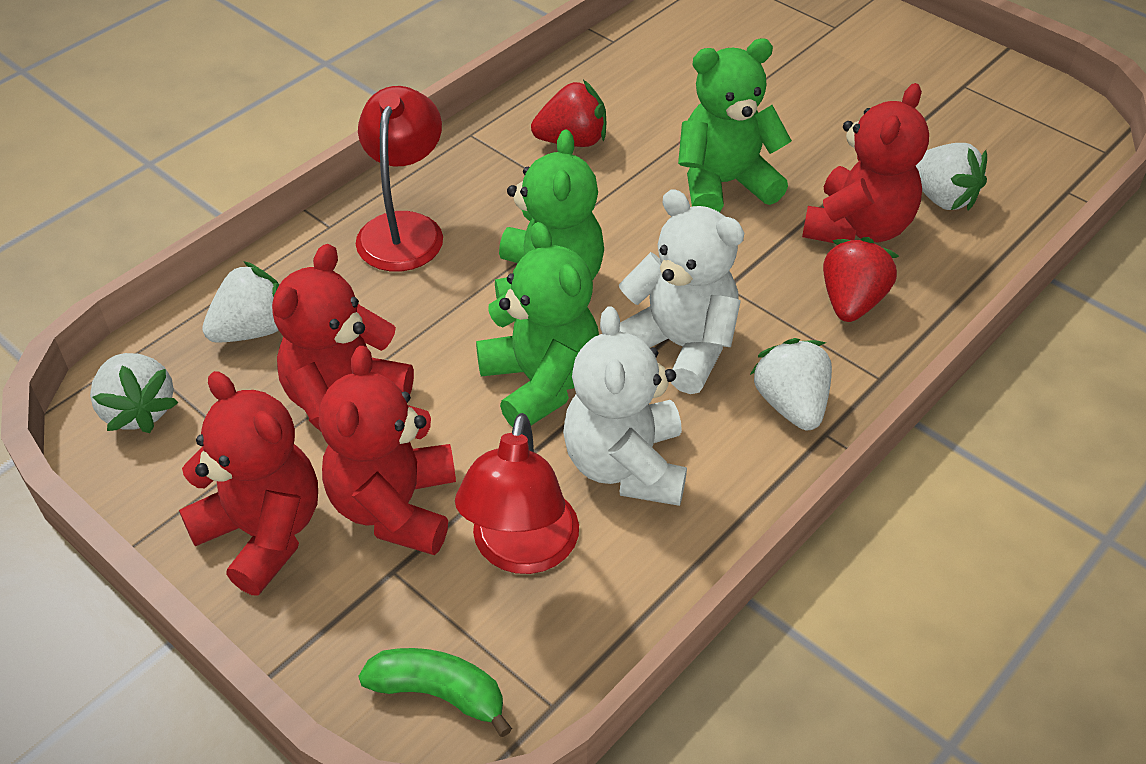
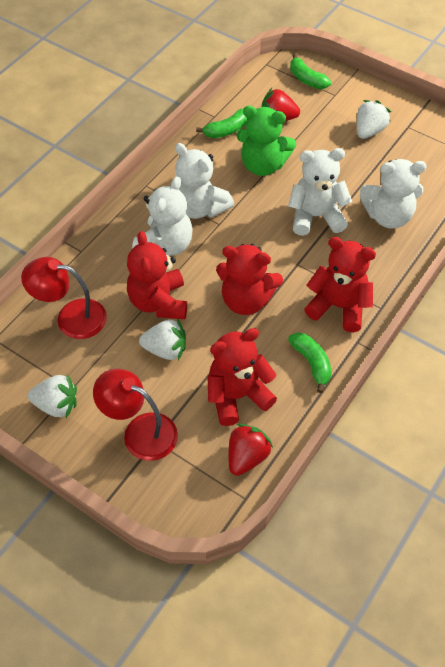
green banana: [358,648,512,737] = 1 -> [196,109,247,138] [288,333,332,393] [290,54,331,89] = 3
green teddy bear: [476,222,599,427] [495,130,604,299] [678,38,792,212] = 3 -> [237,106,296,176] = 1
white strawberry: [90,353,178,433] [202,261,280,343] [750,338,832,430] [916,143,987,211] = 4 -> [28,374,77,418] [139,318,186,360] [357,100,391,139] = 3
white teddy bear: [563,306,687,506] [619,190,744,394] = 2 -> [132,177,193,256] [175,143,234,219] [288,148,352,236] [360,159,427,229] = 4

